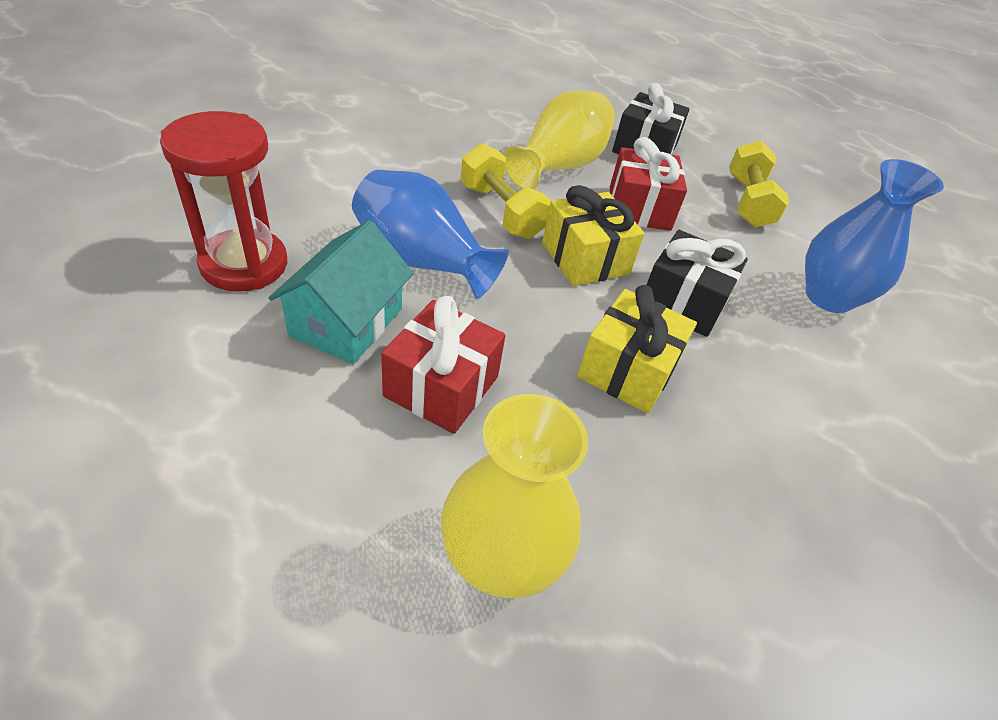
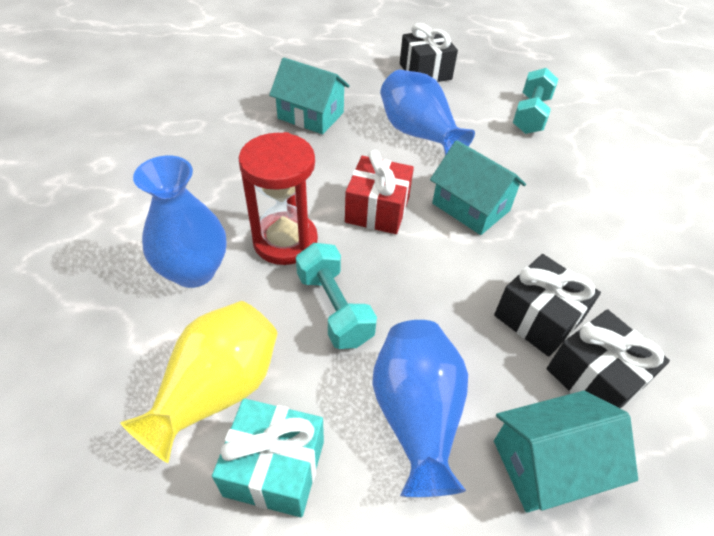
black gift: [612,83,690,155] [646,230,748,337] = 2 -> [400,23,458,82] [494,254,601,357] [547,309,670,408] = 3
blue vase: [352,170,509,299] [805,159,944,313] = 2 -> [133,156,226,288] [372,320,468,497] [380,70,475,155] = 3
red gift: [381,296,506,434] [610,137,687,231] = 2 -> [345,150,414,234] = 1
turquoise dumbbell: none = 0 -> [296,243,377,349] [513,68,558,134] = 2
turquoise gift: none = 0 -> [212,398,324,517] = 1
turquoise house: [268,220,413,364] = 1 -> [269,57,350,134] [430,140,526,235] [494,391,638,513] = 3
yellow dumbbell: [461,143,551,239] [729,140,790,228] = 2 -> none = 0
yellow gift: [542,185,645,286] [577,285,697,413] = 2 -> none = 0
yellow vase: [441,394,588,598] [503,90,615,189] = 2 -> [120,301,278,463] = 1

